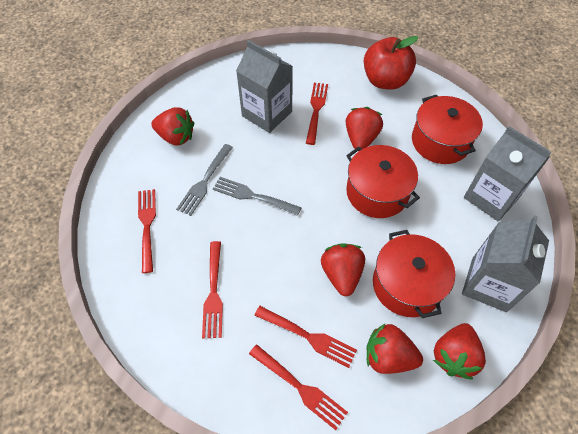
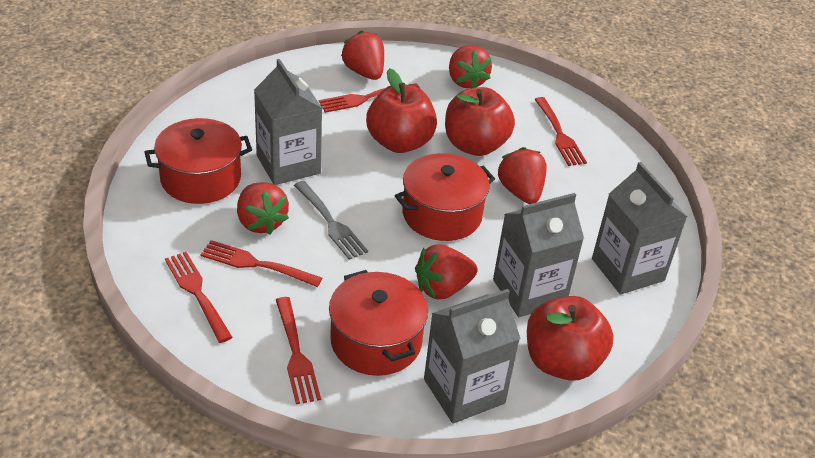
grey carton: [236,40,293,133] [462,216,549,312] [464,126,552,221] = 3 -> [254,59,322,185] [424,289,521,424] [493,193,584,317] [592,162,687,294] = 4
grey fork: [176,144,233,216] [213,177,301,216] = 2 -> [294,181,368,260] = 1
red apple: [364,36,418,90] = 1 -> [366,68,437,153] [445,87,515,156] [527,296,614,381] = 3

